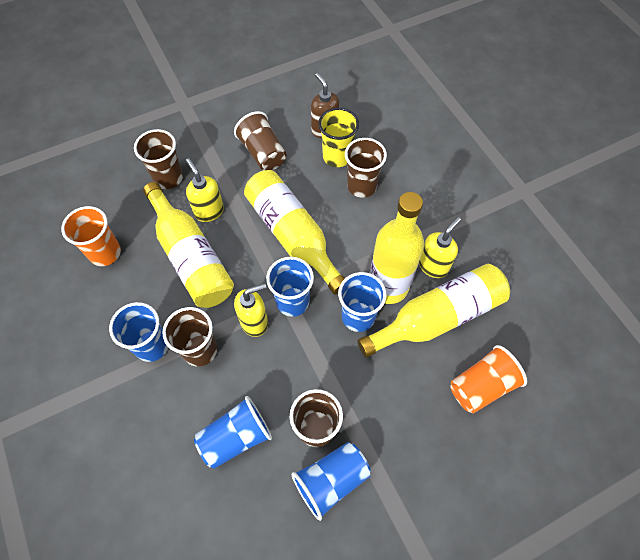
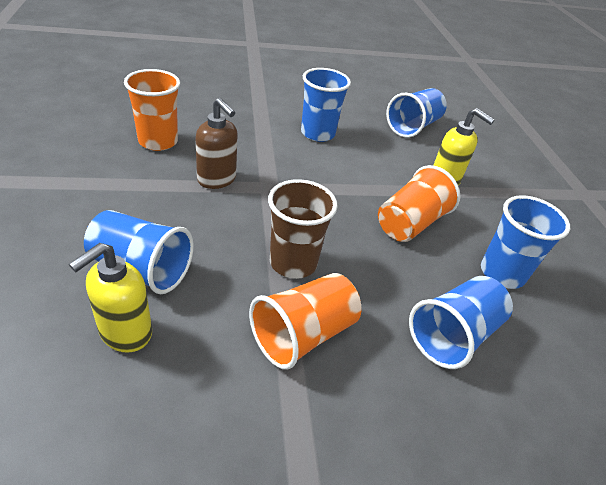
brown cup: [134,129,183,189] [162,307,217,366] [234,111,287,171] [290,389,343,447] [345,138,387,198] = 5 -> [268,179,338,279] = 1
orange cup: [61,206,121,266] [450,345,527,413] = 2 -> [124,69,180,151] [249,273,362,370] [378,165,460,242] = 3
yellow bottle: [143,182,234,308] [244,170,345,294] [357,264,510,358] [370,192,424,304] = 4 -> none = 0
yellow cup: [318,108,359,167] = 1 -> none = 0
yellow soap dispenser: [186,158,224,222] [234,283,268,337] [419,217,461,278] = 3 -> [69,243,152,353] [433,108,495,186] = 2

